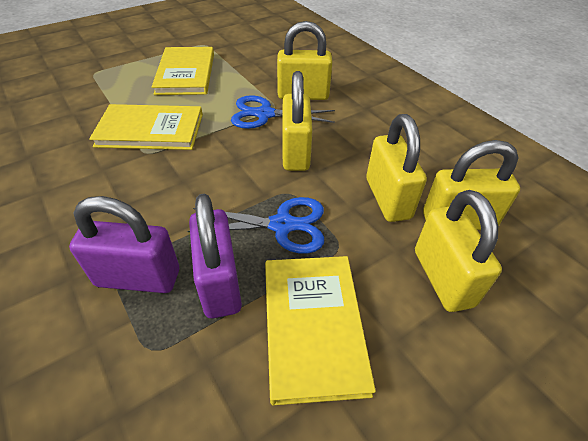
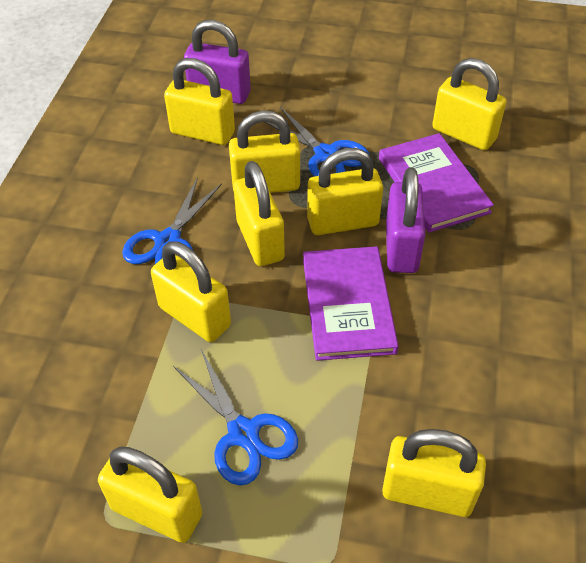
blue scissors: [187,197,324,254] [231,95,335,129] = 2 -> [122,177,222,264] [173,349,298,486] [265,107,369,176] = 3
purple book: none = 0 -> [303,246,399,361] [379,133,494,233] = 2
yellow book: [89,104,203,150] [152,47,214,95] [265,256,376,405] = 3 -> none = 0
yellow padlock: [277,21,333,100] [282,71,313,171] [366,114,427,222] [415,190,502,312] [423,140,520,230] = 5 -> [98,446,202,543] [151,241,231,342] [164,58,235,145] [229,110,300,193] [233,161,285,266] [307,148,383,235] [382,429,486,517] [432,58,507,150] = 8

